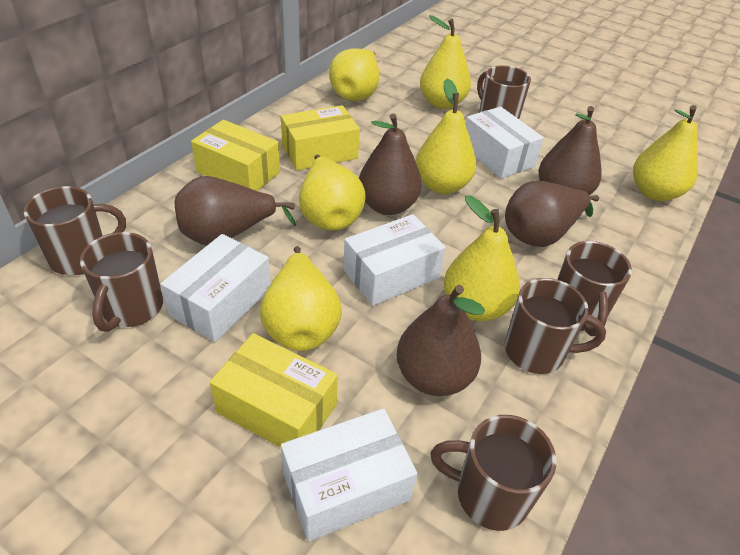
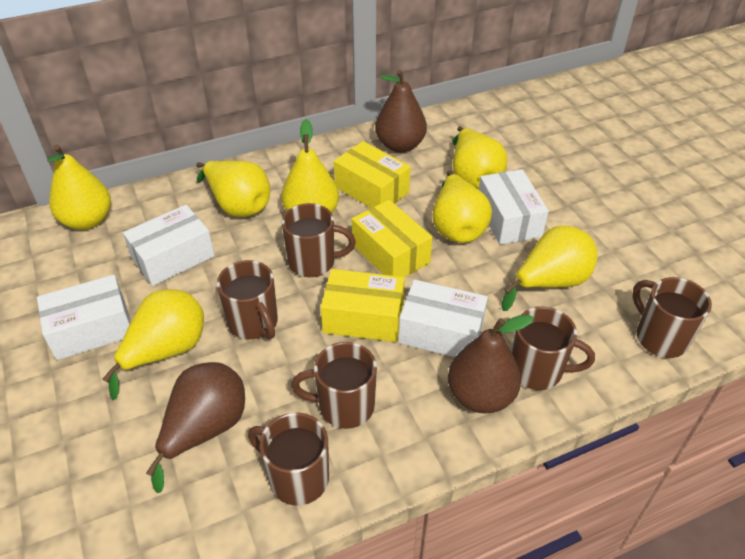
brown pear: [175,176,296,245] [359,114,422,215] [396,285,485,396] [505,181,599,247] [538,106,602,195] = 5 -> [146,362,245,493] [375,70,427,153] [448,315,534,414] = 3

